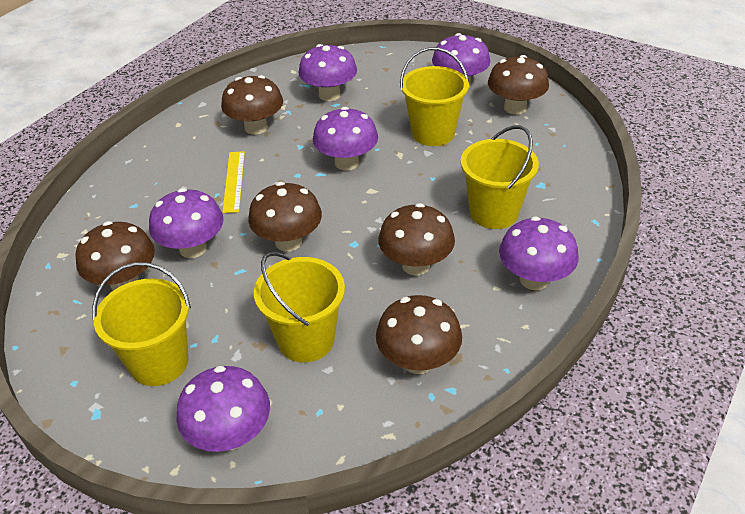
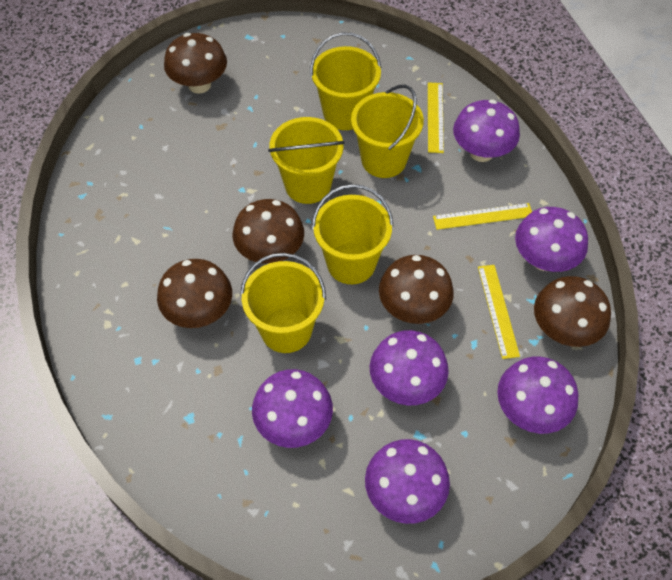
brown mushroom: [75,221,155,291] [221,75,283,135] [248,182,322,251] [376,295,462,374] [378,203,455,275] [488,55,549,115] = 6 -> [157,259,232,328] [164,33,227,94] [233,199,304,264] [379,255,454,324] [534,276,611,347] = 5
yellow bucket: [92,262,191,386] [254,252,345,363] [400,47,469,146] [461,125,539,229] = 4 -> [240,253,326,353] [268,117,345,204] [310,32,382,130] [312,184,394,284] [351,85,424,178] = 5
yellow ruler: [222,151,245,213] = 1 -> [428,83,444,153] [433,203,532,230] [478,265,520,359] = 3

